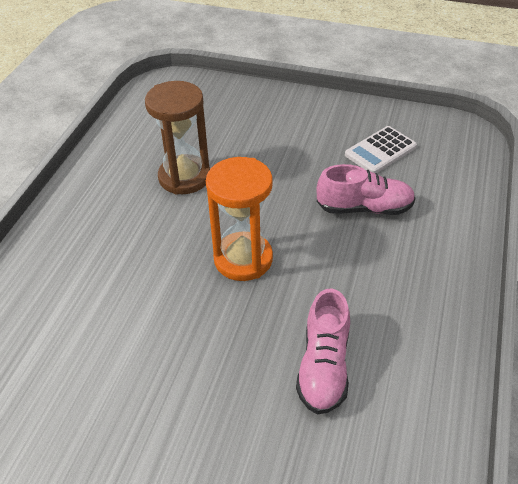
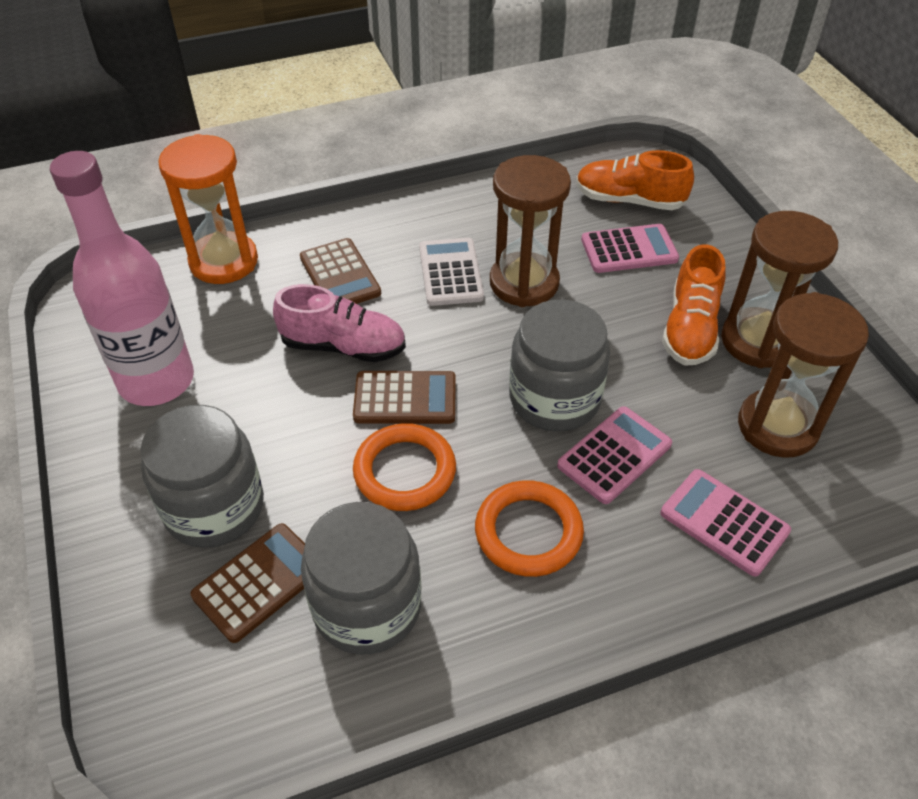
brown calculator: none = 0 -> [190,523,305,643] [300,238,381,304] [353,371,456,424] = 3
brown hourglass: [145,81,210,195] = 1 -> [490,155,571,307] [721,211,838,368] [738,292,869,458] = 3
grey jar: none = 0 -> [140,405,264,548] [301,502,421,654] [509,299,610,431] = 3
orange ring: none = 0 -> [353,423,456,511] [475,480,584,577] = 2
orange shoe: none = 0 -> [576,150,694,210] [662,245,726,366] = 2
pink bottle: none = 0 -> [50,151,194,406] = 1
pink calculator: none = 0 -> [557,406,672,504] [581,224,679,273] [661,469,791,577] = 3
pink shoe: [296,288,350,414] [317,164,416,215] = 2 -> [273,284,406,362] = 1

